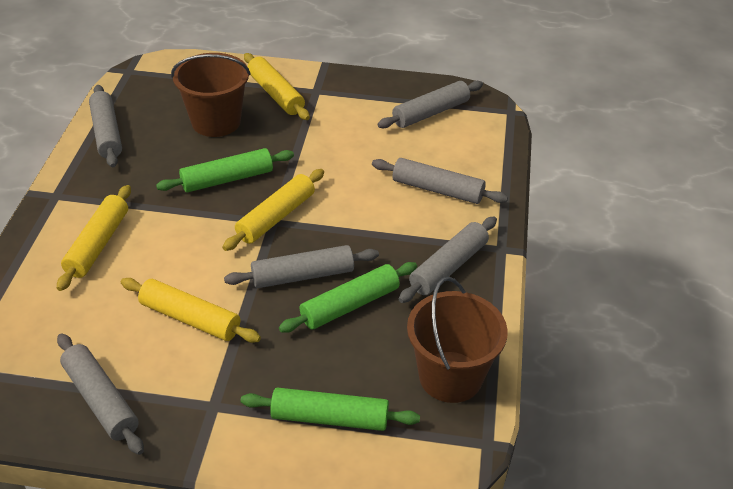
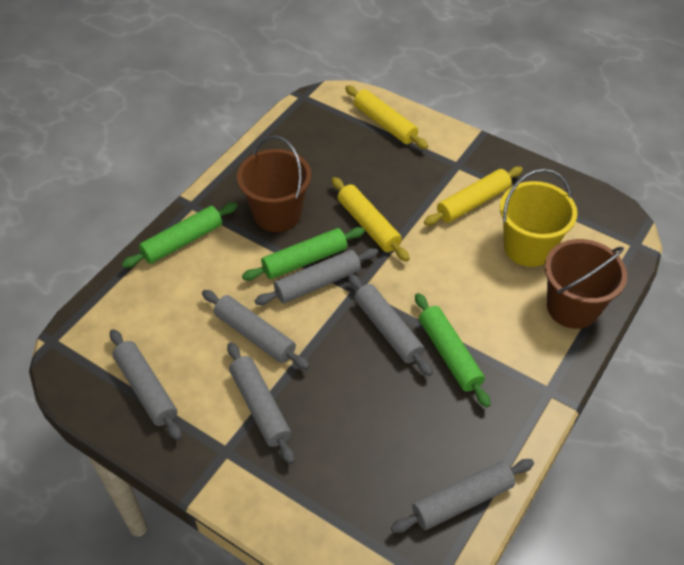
yellow bucket: none = 0 -> [500,169,578,267] = 1
yellow rolling pin: [57,185,131,291] [121,278,261,343] [223,169,324,251] [244,53,310,120] = 4 -> [332,177,409,262] [345,85,428,149] [424,167,523,226] = 3

